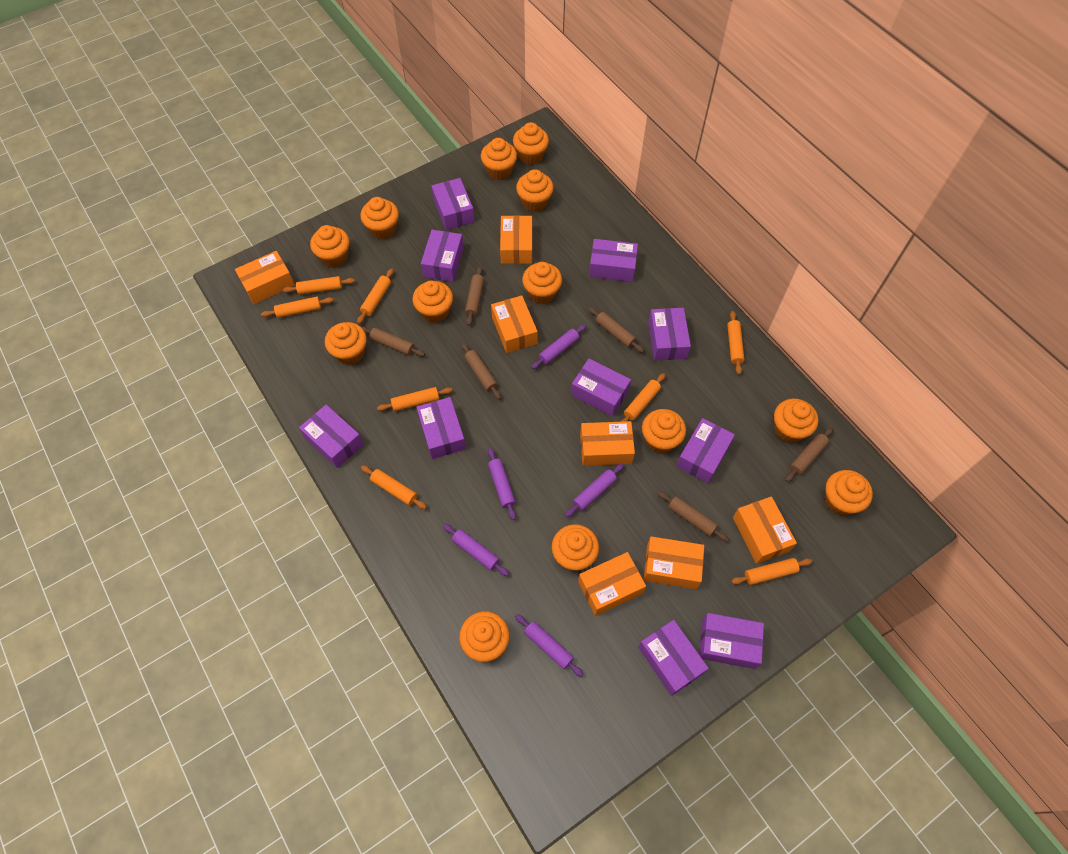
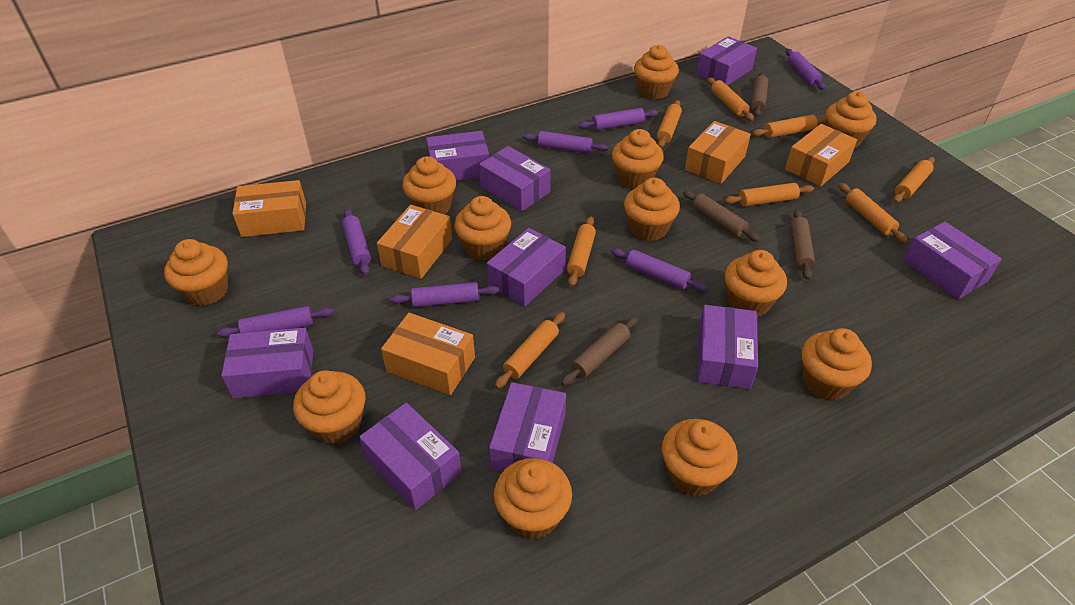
brown rolling pin: [361,327,425,357] [461,343,501,400] [465,266,484,326] [588,307,644,353] [658,491,729,542] [785,427,833,482] = 6 -> [561,317,638,386] [683,190,760,242] [751,72,768,117] [790,209,815,280] = 4
orange box: [235,251,295,304] [491,295,538,353] [500,215,532,264] [578,552,646,616] [580,421,635,466] [643,536,704,589] [733,496,797,564] = 7 -> [232,180,306,237] [377,205,452,279] [381,313,475,395] [685,121,751,184] [785,124,857,187] = 5
orange cupcake: [310,225,349,268] [325,322,367,365] [360,197,399,239] [413,281,453,323] [459,611,509,662] [481,138,517,180] [513,122,549,165] [516,169,554,212] [522,262,562,304] [552,524,599,571] [642,409,686,453] [774,399,819,443] [825,470,873,516] = 13 -> [164,239,228,306] [293,370,366,444] [402,156,456,215] [454,196,511,261] [494,458,572,539] [612,129,664,189] [624,178,680,241] [634,45,679,100] [662,419,738,496] [725,250,787,317] [802,328,872,400] [826,91,877,148] = 12
purple box: [299,405,364,468] [416,397,466,459] [421,230,464,282] [431,178,475,230] [571,359,631,416] [589,239,638,282] [638,620,709,696] [648,308,691,360] [676,418,735,483] [699,613,764,669] = 10 -> [221,327,313,398] [359,403,462,510] [426,131,489,181] [479,146,551,212] [486,228,566,307] [489,382,566,472] [696,36,757,86] [696,305,758,389] [904,222,1002,300] = 9
purple rolling pin: [443,524,509,576] [488,448,516,520] [515,614,584,677] [531,324,586,369] [565,463,624,517] = 5 -> [217,306,333,337] [342,209,371,275] [390,282,499,307] [523,131,608,154] [578,108,658,130] [611,248,707,291] [786,49,825,90] = 7

